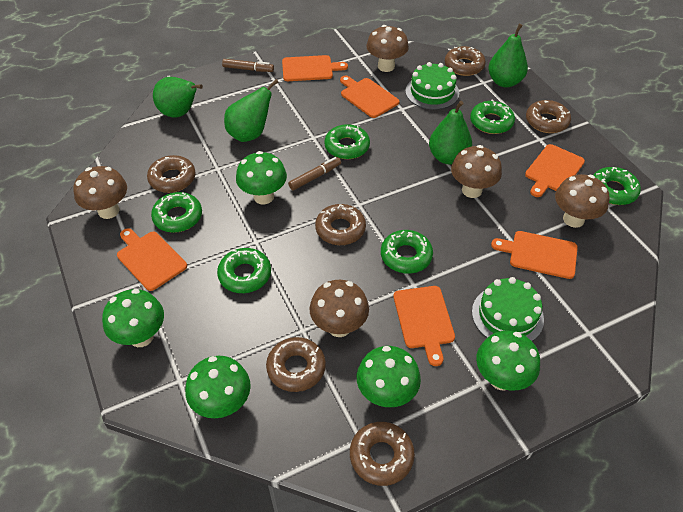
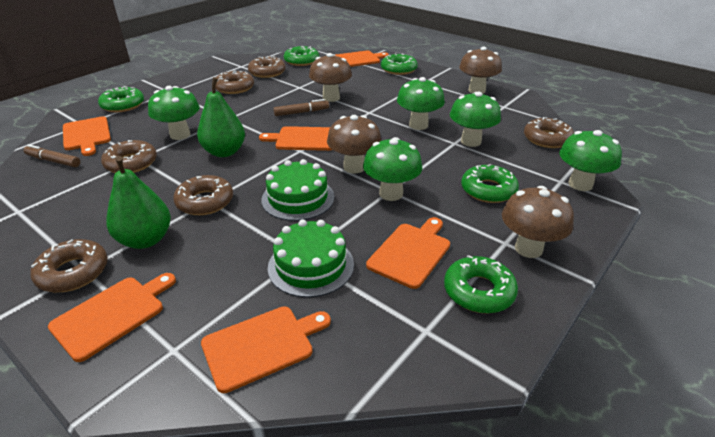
brown mushroom: [73,166,127,219] [310,280,369,337] [366,25,409,72] [451,145,502,198] [555,174,610,228] = 5 -> [309,53,352,102] [327,115,382,174] [459,47,502,94] [502,186,574,258] = 4
green donut: [151,192,202,233] [217,248,271,293] [324,124,370,159] [381,230,433,274] [470,100,515,134] [593,167,641,205] = 6 -> [98,86,144,112] [284,46,319,66] [381,54,418,75] [444,255,518,314] [461,164,519,203] = 5
green pear: [153,77,203,118] [224,79,279,142] [429,101,472,164] [488,24,528,87] = 4 -> [106,156,171,249] [197,77,245,157] = 2

